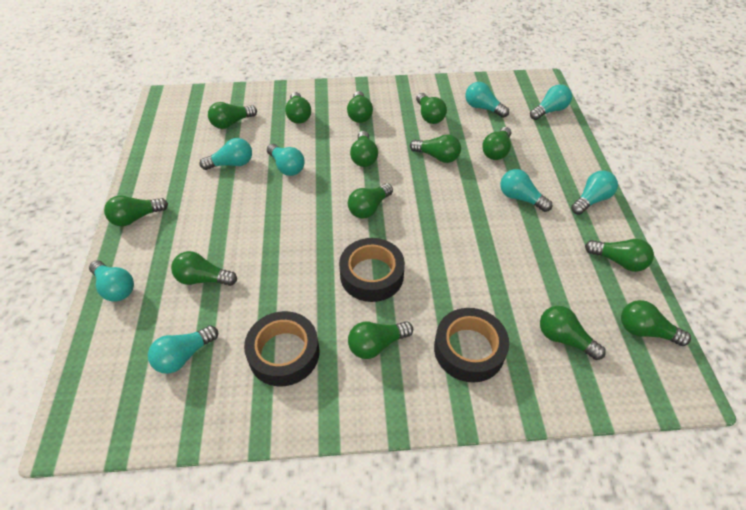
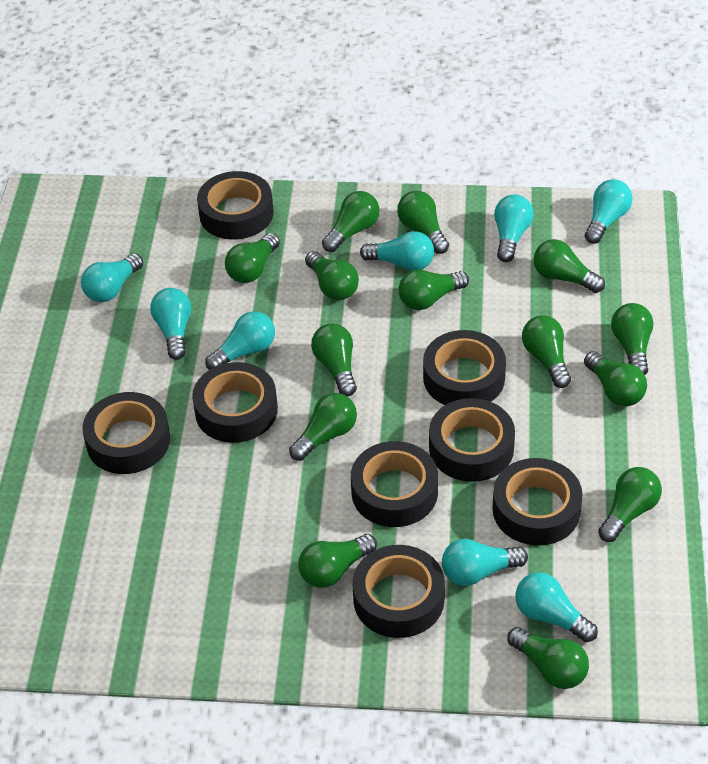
black tape: [244,311,320,386] [339,238,405,302] [434,308,509,383] = 3 -> [82,392,170,474] [192,362,278,443] [197,171,274,239] [351,441,438,527] [352,545,445,638] [423,330,506,405] [429,398,515,482] [492,458,583,546] = 8

